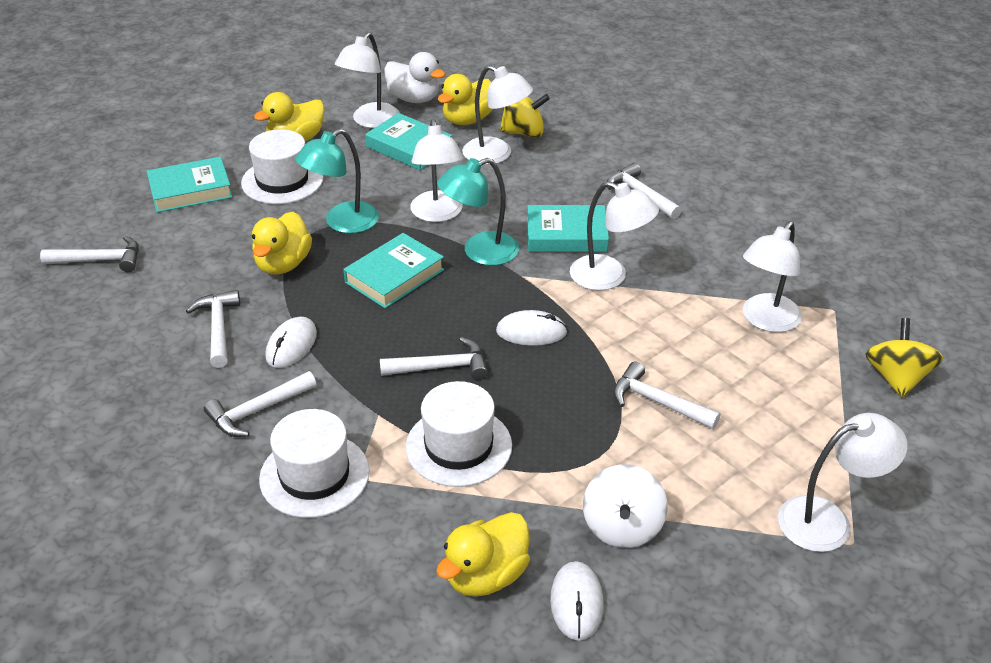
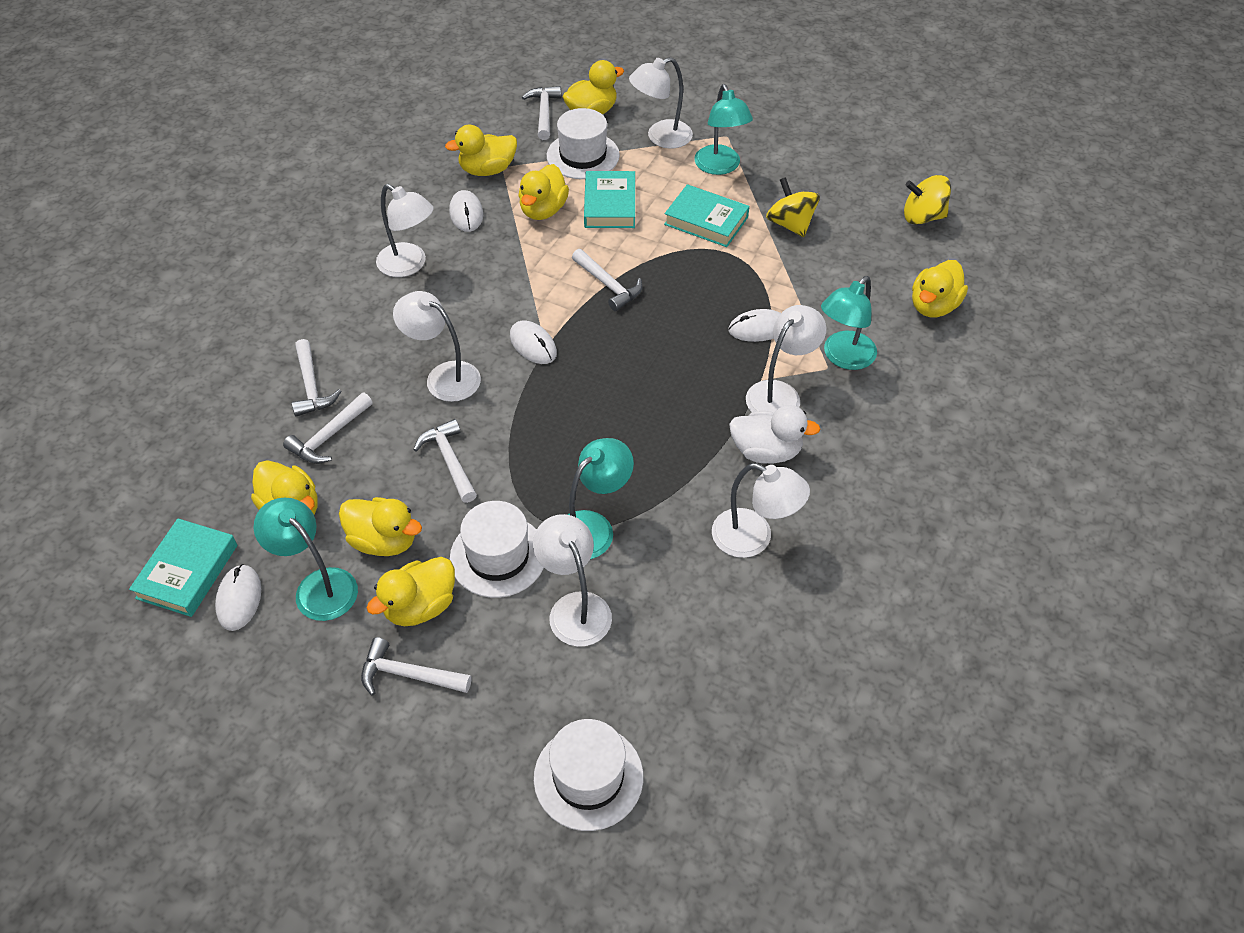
turquoise book: [147,157,233,213] [343,233,444,308] [365,113,452,170] [527,205,609,252] = 4 -> [129,518,237,617] [584,171,635,228] [664,184,749,247] = 3
turquoise lamp: [295,129,379,233] [437,158,519,266] = 2 -> [253,497,358,621] [567,438,634,559] [694,84,753,175] [821,276,877,370] = 4
white mouse: [265,317,317,368] [496,310,567,346] [550,561,604,641] = 3 -> [215,564,261,631] [449,190,483,232] [510,320,557,364] [728,309,781,342] = 4
white spinning top: [583,464,668,548] = 1 -> none = 0
yellow duck: [252,212,312,275] [254,92,325,142] [436,512,530,597] [438,74,493,125] = 4 -> [251,460,318,515] [339,497,422,556] [367,557,455,626] [445,125,517,176] [519,164,569,220] [563,60,624,114] [912,260,968,317] = 7

